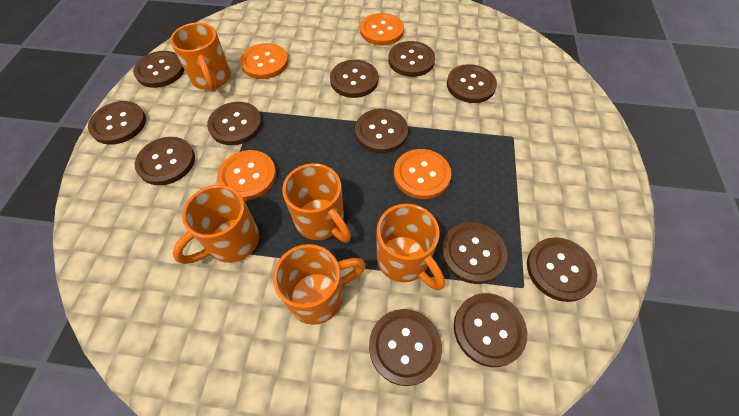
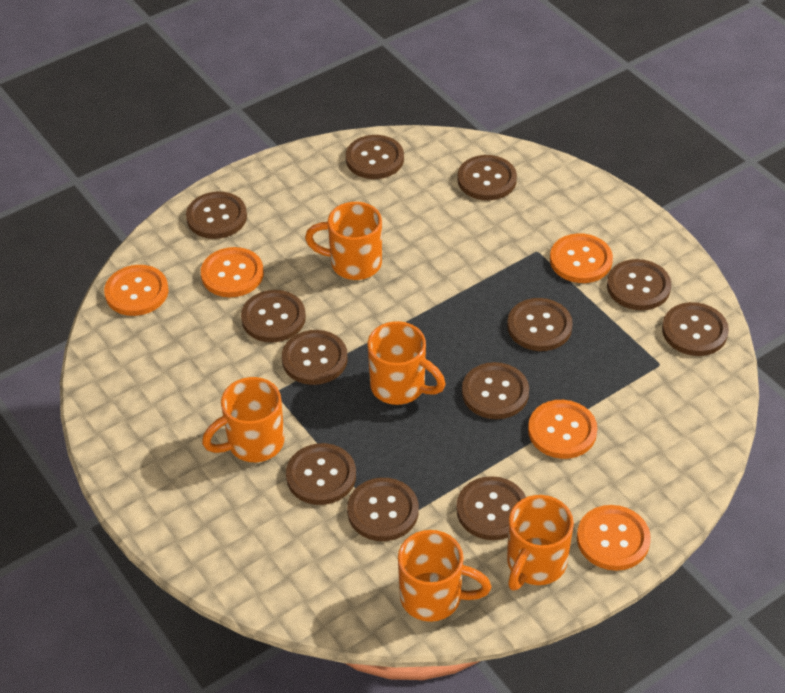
orange button: [217,150,276,201] [240,43,288,79] [360,13,404,45] [394,149,451,199] = 4 -> [104,265,169,316] [201,247,264,297] [528,400,598,459] [550,233,613,283] [577,505,651,571] = 5

